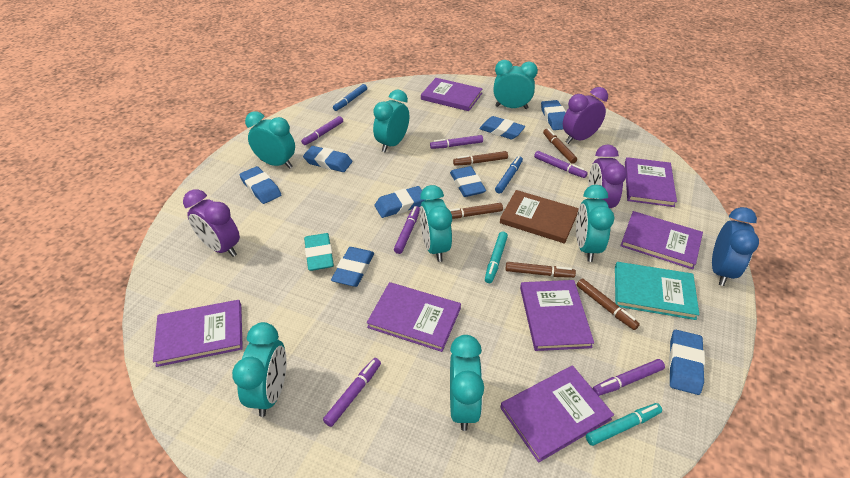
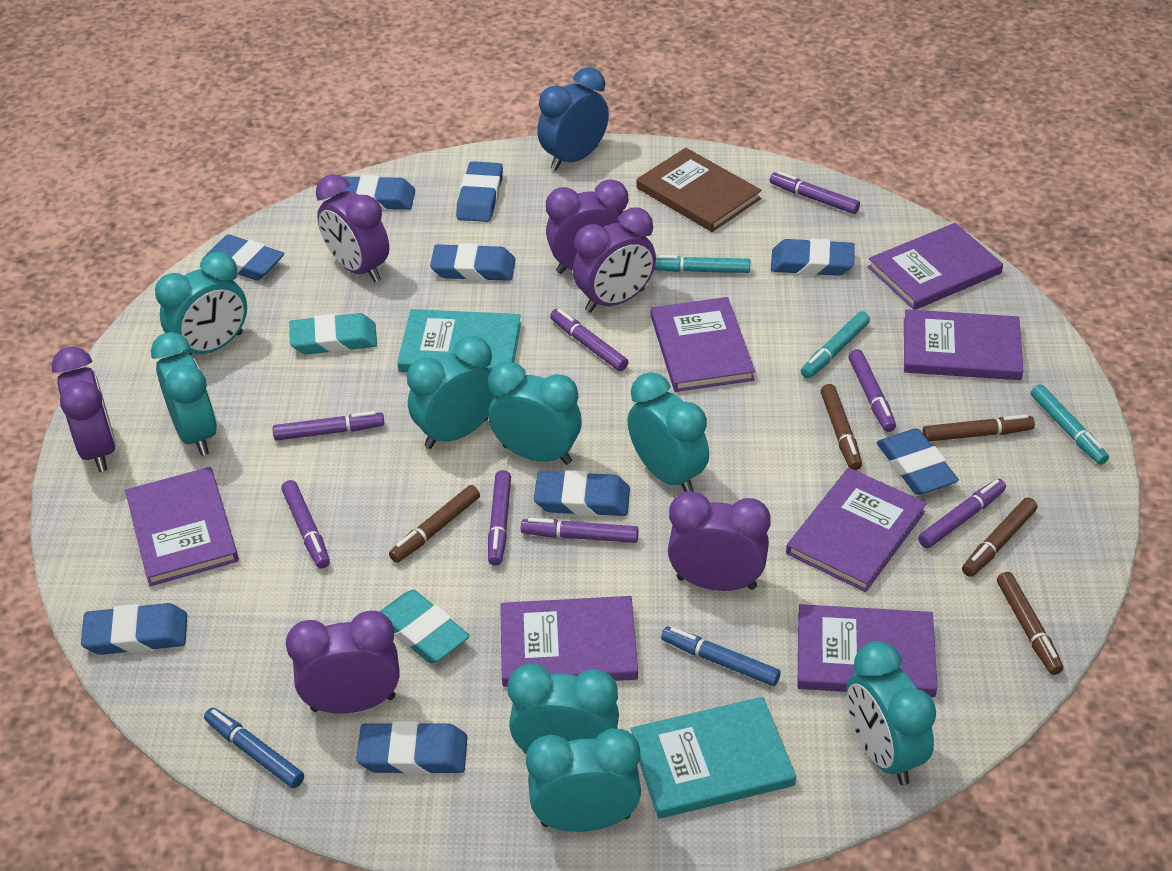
blue eraser: [239,166,281,204] [303,146,352,172] [331,247,374,287] [375,186,425,218] [450,166,486,197] [479,116,525,139] [541,100,566,130] [669,330,705,395] = 8 -> [81,603,187,655] [202,234,284,281] [334,175,415,210] [356,721,467,775] [430,243,516,281] [456,161,503,222] [534,470,630,516] [771,238,855,276] [877,428,959,495] = 9
purple clock: [183,189,240,257] [563,87,608,144] [588,144,627,208] = 3 -> [52,346,116,472] [286,611,400,714] [316,174,389,282] [546,179,629,274] [573,207,656,313] [668,491,771,591] = 6
purple marker: [301,116,343,145] [323,358,381,427] [394,206,420,254] [430,135,483,149] [534,151,588,178] [593,359,665,396] = 6 -> [273,411,384,441] [281,480,330,569] [488,470,511,566] [521,518,638,543] [550,309,628,371] [769,171,860,214] [848,349,896,432] [918,479,1006,548] = 8
turquoise book: [615,262,700,320] = 1 -> [397,309,521,372] [630,697,796,819] = 2
turquoise clock: [232,322,287,417] [245,111,295,169] [373,90,409,152] [420,185,452,262] [450,335,484,431] [493,60,538,109] [576,185,615,262] = 7 -> [151,332,217,456] [155,252,247,355] [407,336,495,449] [488,361,582,465] [508,664,619,754] [526,729,641,832] [628,372,709,492] [846,641,936,785] = 8
turquoise eraser: [304,233,334,271] = 1 -> [289,313,377,354] [379,590,470,664] = 2
turquoise marker: [485,231,508,283] [586,403,662,446] = 2 -> [654,255,750,273] [801,311,870,378] [1031,384,1109,465] = 3

